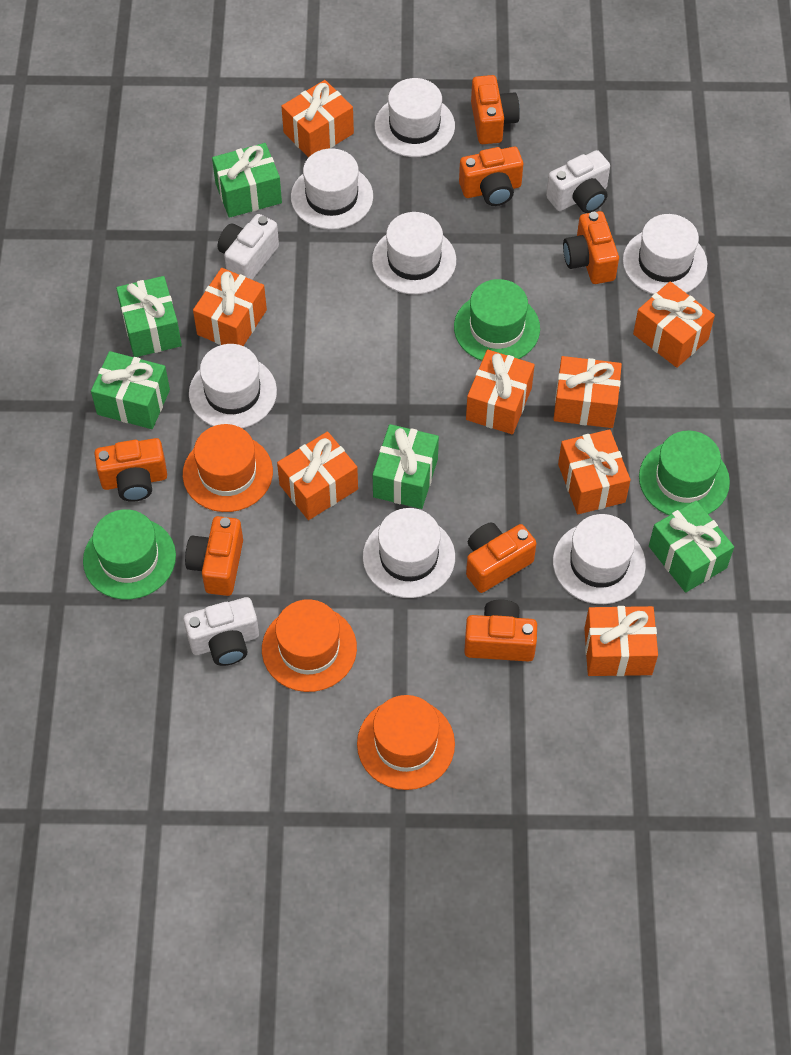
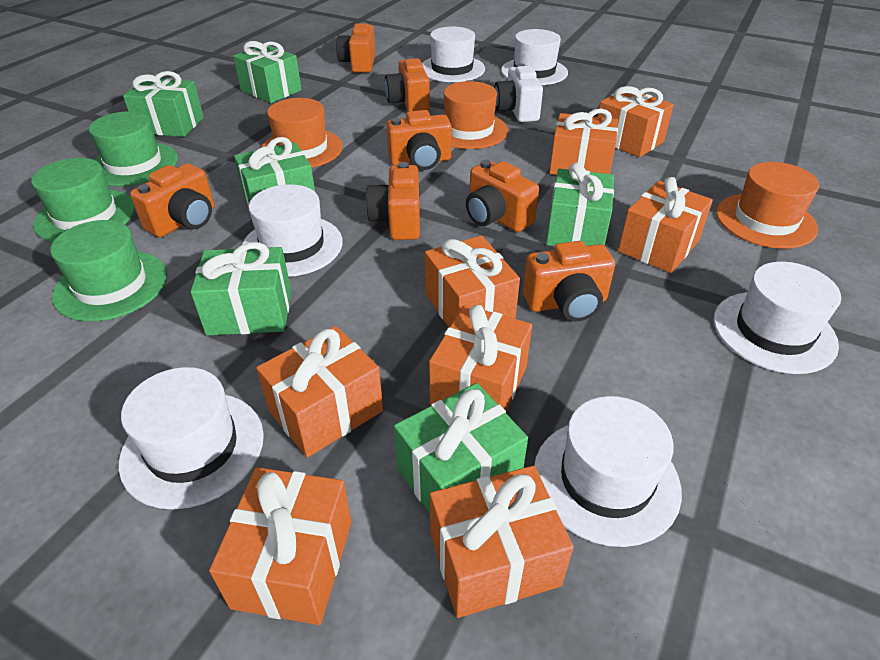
green gift: [91,351,170,429] [116,276,182,357] [212,143,282,218] [373,424,439,509] [649,500,734,593] = 5 -> [123,71,204,137] [190,242,291,335] [233,41,302,103] [234,137,315,207] [394,383,528,513] [546,163,614,246] = 6
white camera: [183,597,259,666] [218,214,279,280] [546,150,610,213] = 3 -> [494,63,543,122] = 1
white hat: [189,344,277,429] [291,148,373,230] [363,508,455,598] [372,212,456,294] [375,78,455,157] [553,514,646,604] [623,214,707,295] = 7 -> [119,367,264,510] [242,184,343,277] [422,26,485,82] [501,29,568,85] [534,396,682,547] [714,262,841,374] = 6

